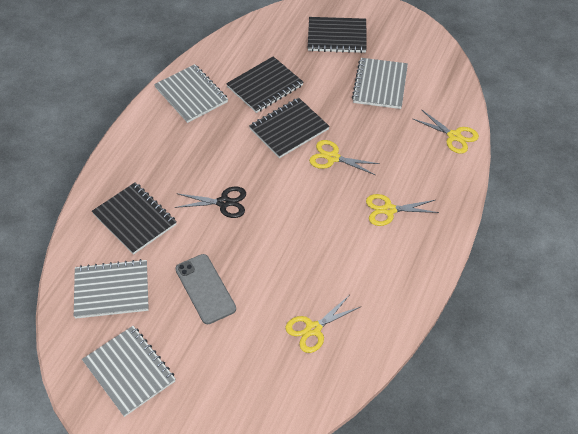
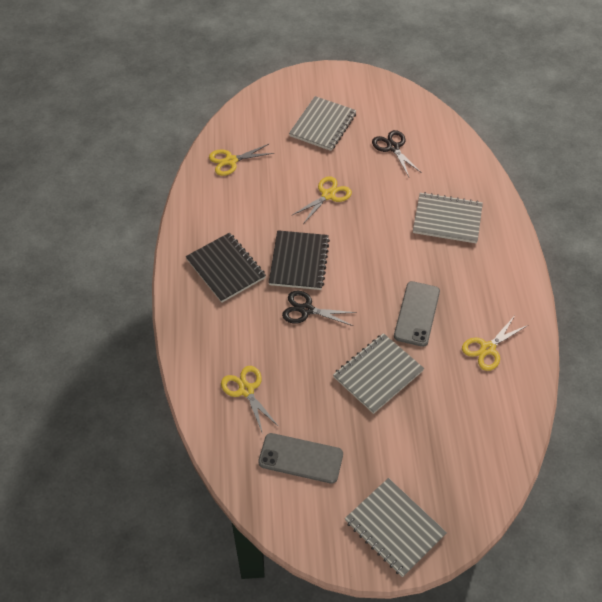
black notebook: [92,182,176,255] [226,56,303,113] [249,98,330,158] [308,17,367,53] = 4 -> [186,233,266,303] [268,230,330,290] = 2
black scissors: [175,186,246,218] = 1 -> [282,291,357,326] [372,130,422,177] = 2
grey phone: [175,254,236,324] = 1 -> [258,433,343,484] [394,281,440,347] = 2

